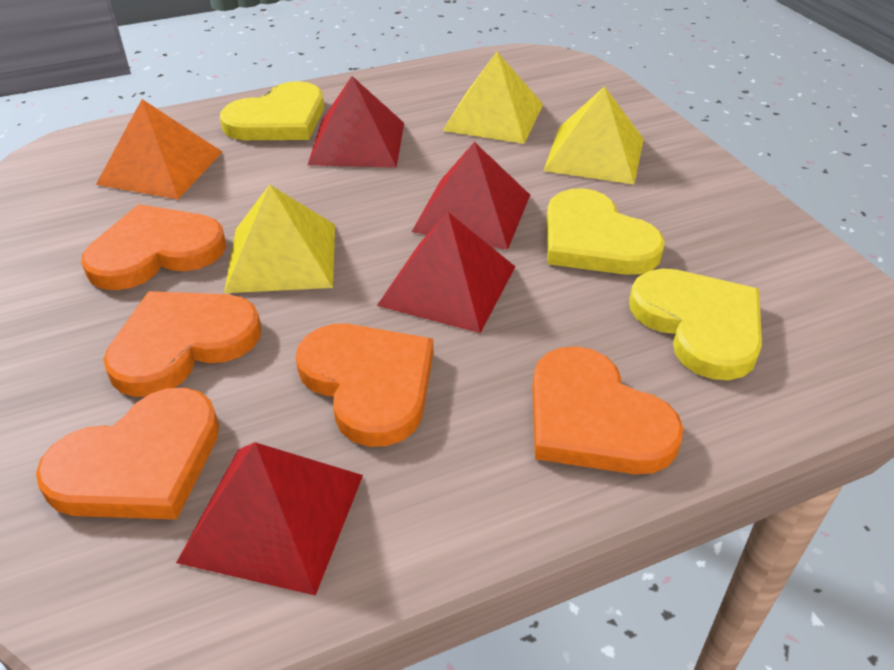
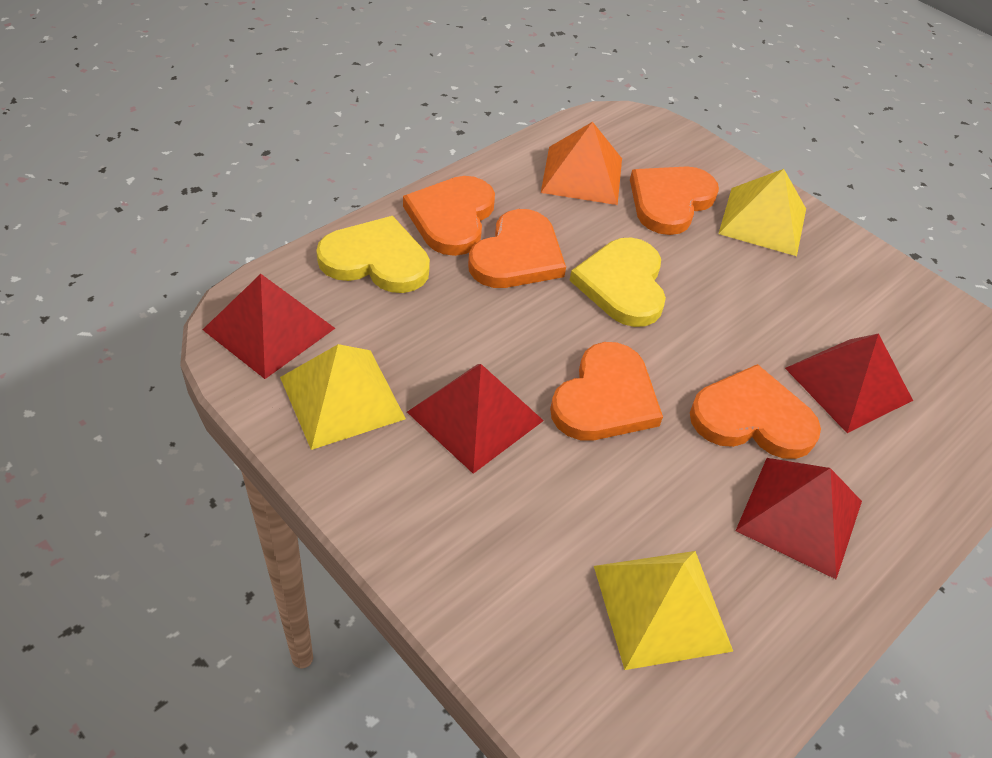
yellow heart: [220,81,324,140] [546,188,665,275] [629,269,762,380] = 3 -> [316,216,430,293] [569,238,666,327] = 2

